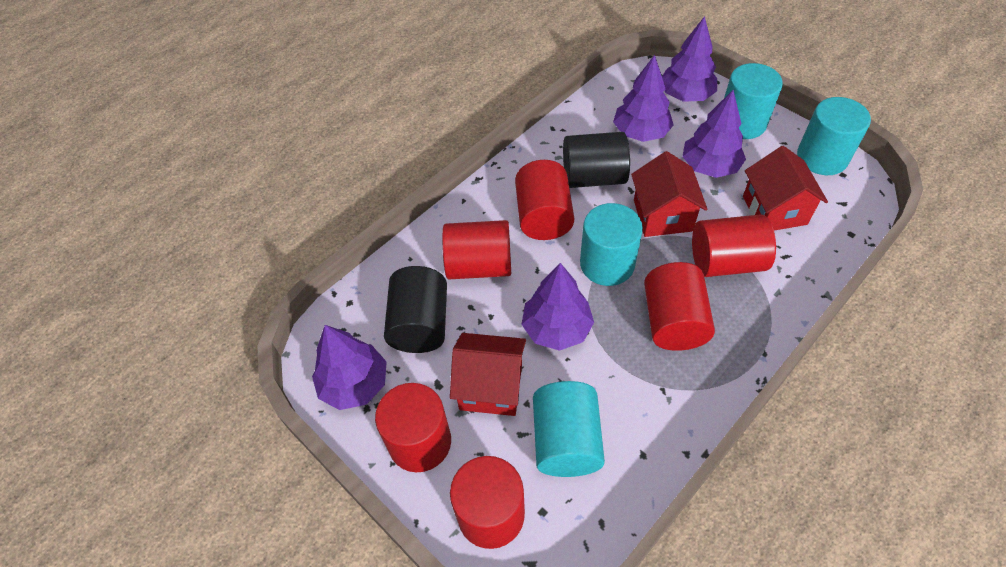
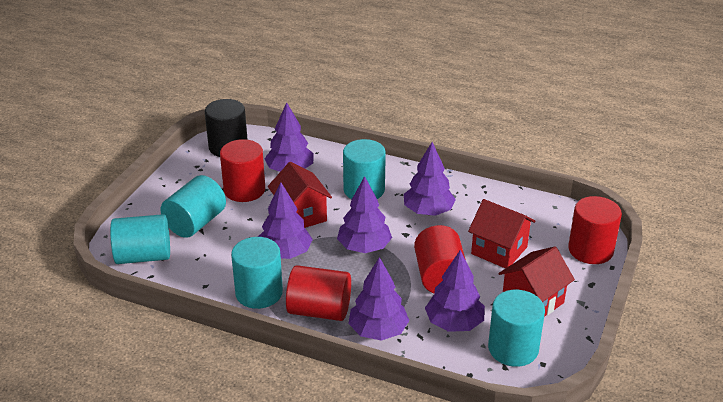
black cylinder: [384,266,447,353] [563,132,630,188] = 2 -> [204,99,248,157] = 1
purple tree: [312,325,387,410] [521,263,594,351] [613,55,674,142] [662,16,717,102] [682,90,746,178] = 5 -> [258,182,313,259] [265,102,314,172] [337,176,392,253] [348,257,410,341] [404,142,456,216] [425,250,485,332] = 6
red cylinder: [375,383,451,472] [442,220,511,279] [450,456,525,549] [515,160,574,240] [644,262,715,351] [692,215,776,277] = 6 -> [220,139,265,202] [286,265,351,321] [414,225,466,293] [568,196,622,264] = 4
turquoise cylinder: [533,381,605,477] [580,203,643,286] [724,63,783,139] [797,97,871,175] = 4 -> [110,214,170,264] [160,175,226,238] [231,237,283,309] [343,139,386,199] [488,290,545,367] = 5

